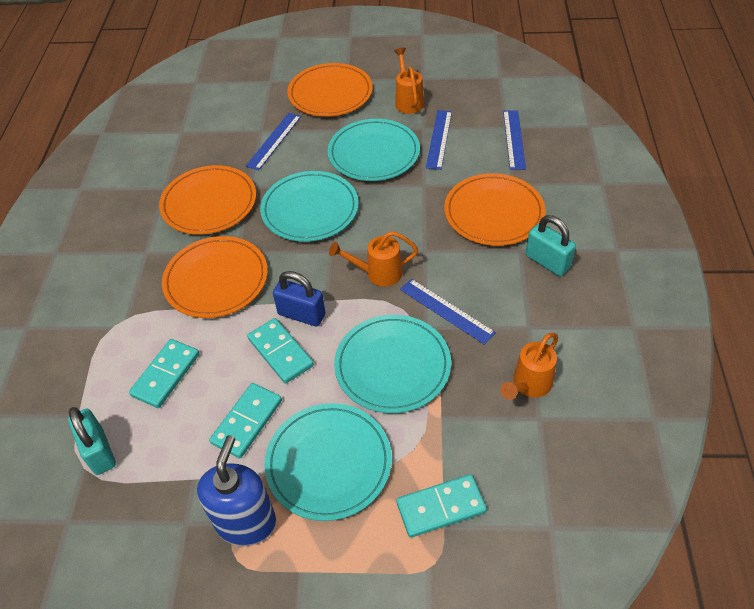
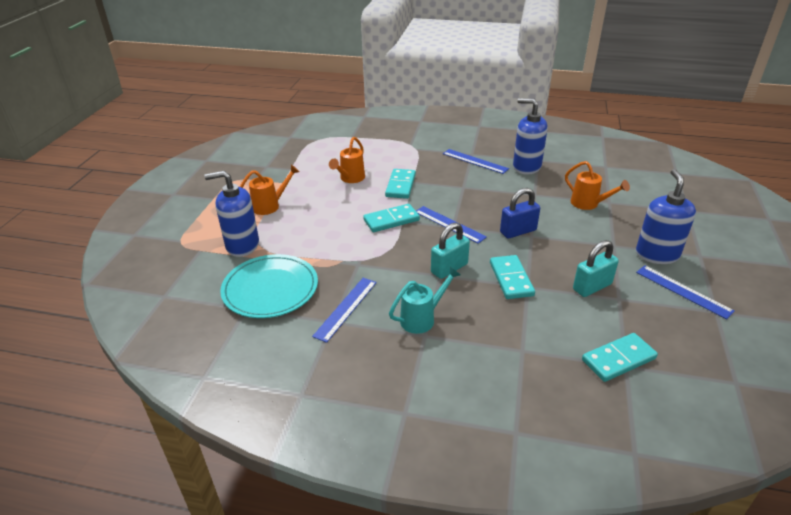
blue soap dispenser: [197,435,276,546] = 1 -> [204,171,259,257] [513,98,548,175] [636,169,696,264] = 3
orange plate: [159,165,256,235] [162,236,268,318] [287,63,373,117] [444,173,546,246] = 4 -> none = 0
turquoise plate: [260,171,359,242] [264,403,392,521] [328,119,420,181] [334,315,451,413] = 4 -> [220,254,318,318] = 1
turquoise watering can: none = 0 -> [389,266,461,334] = 1

